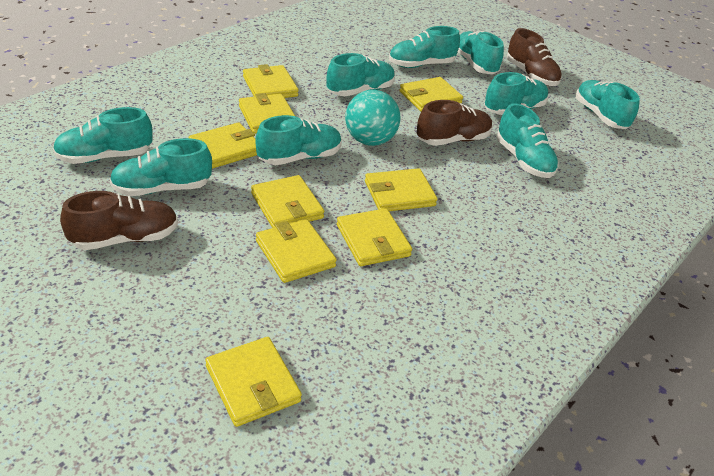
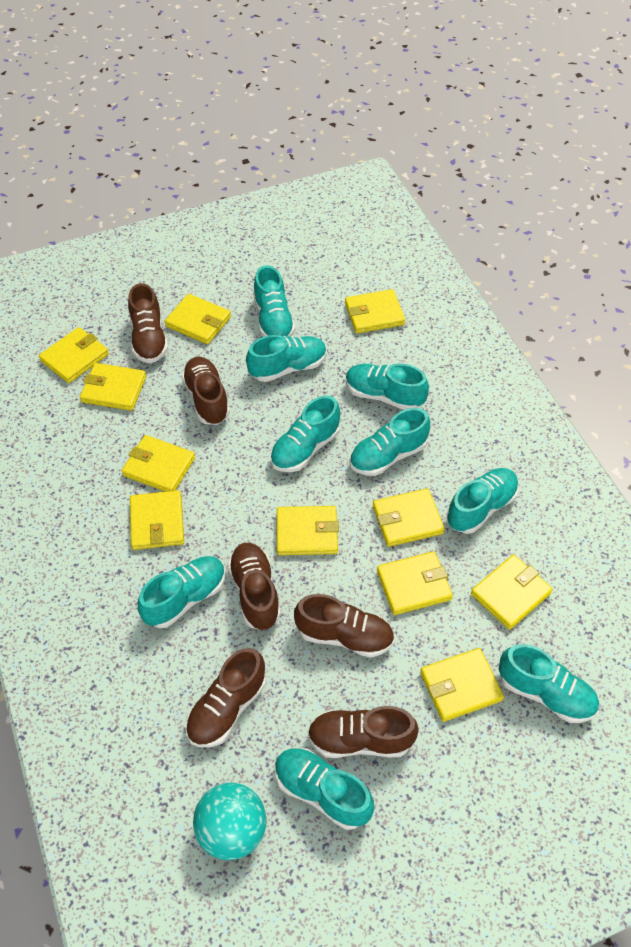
brown shoe: [60,191,178,250] [417,100,493,146] [507,28,562,86] = 3 -> [128,283,168,363] [181,357,230,425] [185,648,266,747] [227,543,281,630] [294,594,394,658] [308,706,419,758] = 6
yellow wallet: [189,122,257,169] [205,337,302,427] [239,93,295,134] [243,64,299,98] [251,175,324,228] [256,219,337,283] [337,208,412,266] [365,168,437,211] [400,77,463,112] = 9 -> [39,327,109,383] [80,363,146,411] [122,435,195,492] [130,490,184,550] [165,294,231,344] [277,506,339,555] [345,289,405,334] [373,488,445,547] [377,551,453,615] [420,648,504,722] [471,555,553,630] = 11

